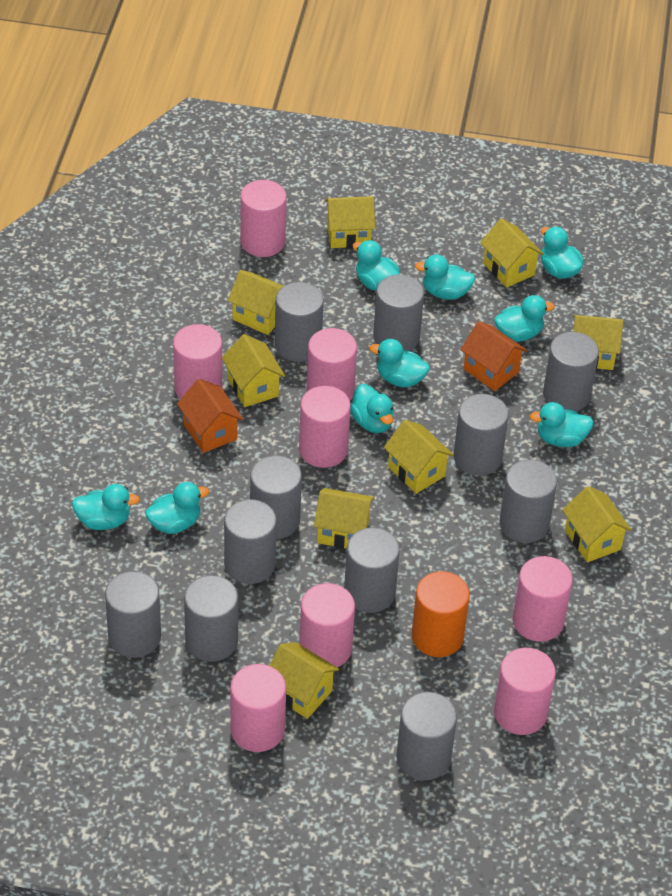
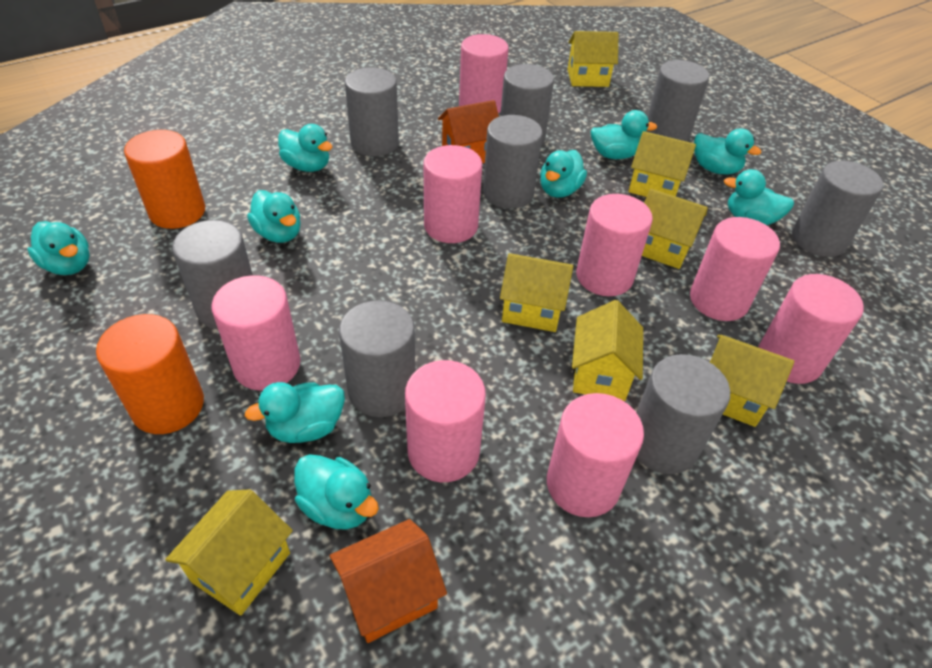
grey cylinder: [105,571,161,658] [184,575,238,662] [224,499,277,584] [250,455,302,539] [275,282,324,362] [344,528,400,613] [373,274,424,351] [397,692,457,780] [454,394,509,476] [499,460,557,543] [543,332,599,411] = 11 -> [172,220,253,329] [339,300,416,417] [345,67,399,156] [483,115,543,209] [500,64,554,146] [636,354,730,474] [646,60,709,141] [792,161,883,257] = 8
orange cylinder: [412,571,470,657] = 1 -> [96,314,204,434] [124,130,205,229] = 2
yellow house: [222,334,285,407] [228,270,283,335] [269,642,339,719] [314,488,374,549] [325,196,375,248] [384,420,454,494] [480,218,544,288] [562,486,632,562] [573,315,623,370] = 9 -> [165,489,293,616] [500,253,573,332] [568,31,619,87] [572,300,643,401] [628,131,696,197] [642,189,708,269] [710,335,794,427] = 7

